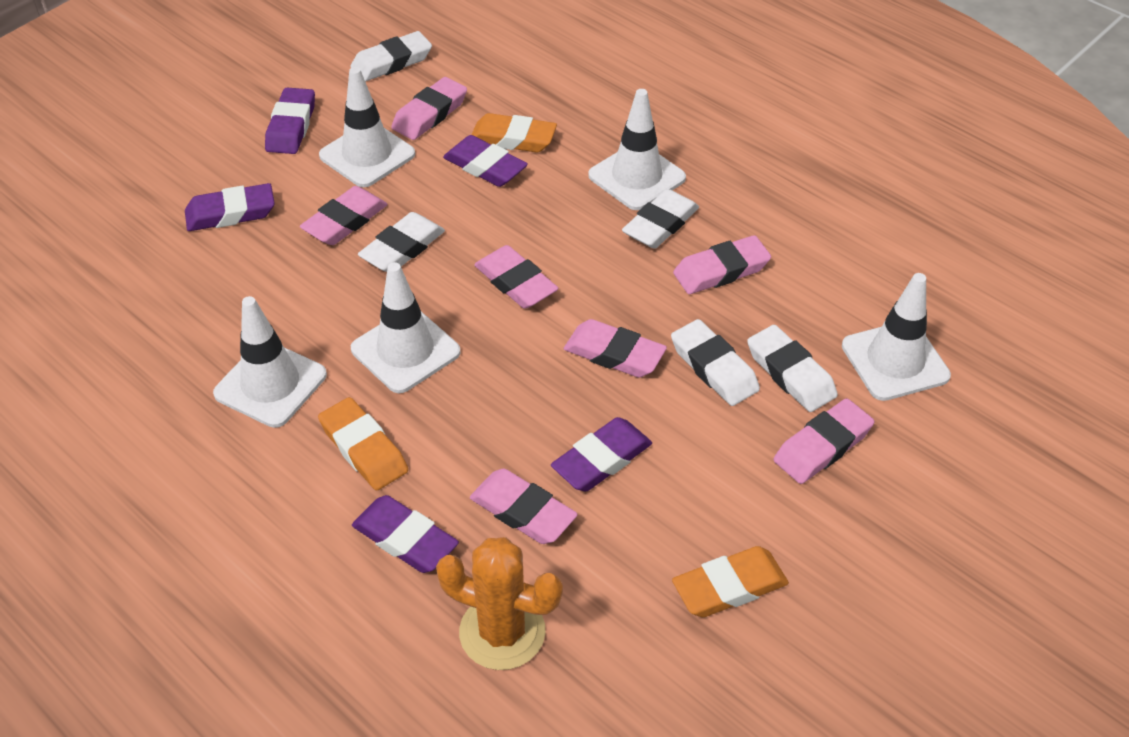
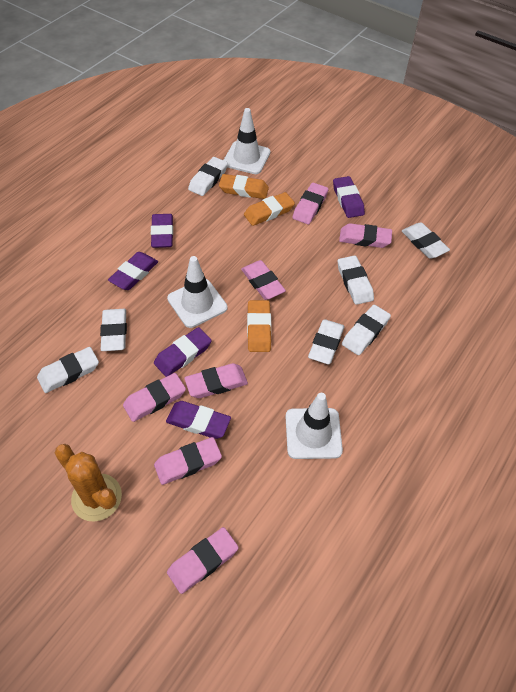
white eraser: [350,31,432,82] [358,212,445,272] [622,189,699,249] [671,319,760,406] [747,325,838,412] = 5 -> [37,347,99,393] [100,309,127,351] [188,157,228,196] [308,319,344,364] [337,255,374,305] [342,305,391,355] [402,222,450,259] = 7
white traffic cone: [213,296,327,428] [319,67,415,187] [351,262,461,393] [588,89,686,210] [842,273,951,401] = 5 -> [167,256,228,328] [224,108,270,174] [285,393,343,459] = 3

